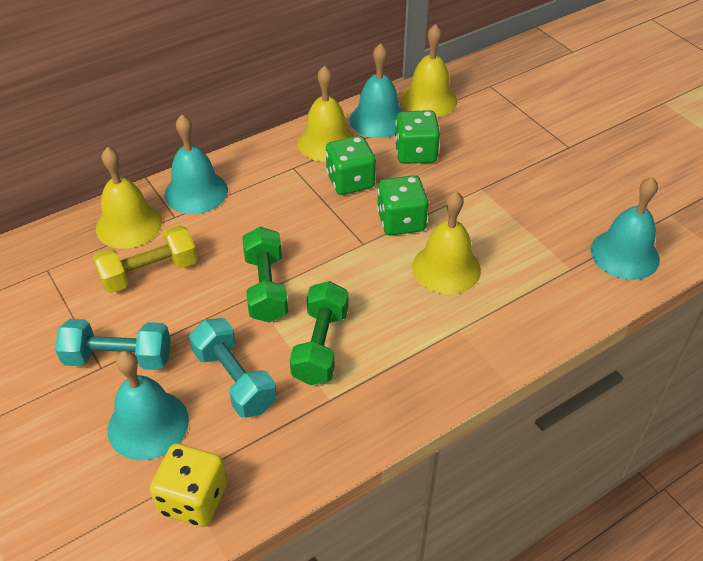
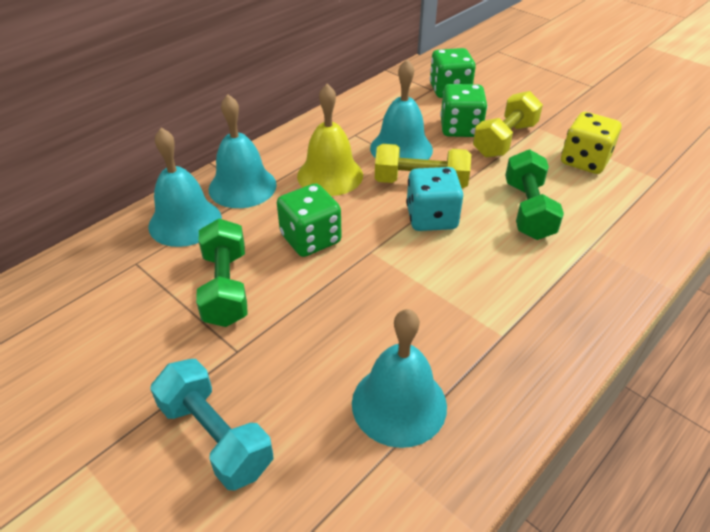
turquoise dice: none = 0 -> [406,167,463,231] = 1
turquoise dumbbell: [55,319,171,370] [189,318,277,418] = 2 -> [150,359,274,491] = 1
yellow bell: [96,147,162,249] [297,65,355,162] [401,24,457,117] [412,191,481,295] = 4 -> [297,84,363,196] = 1
yellow dumbbell: [93,225,198,293] = 1 -> [375,144,471,189] [473,91,543,158] = 2

